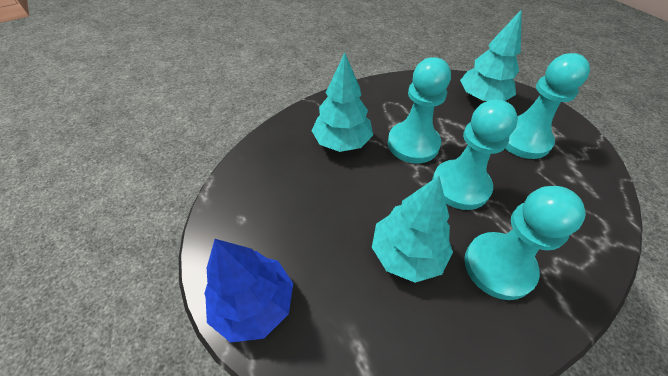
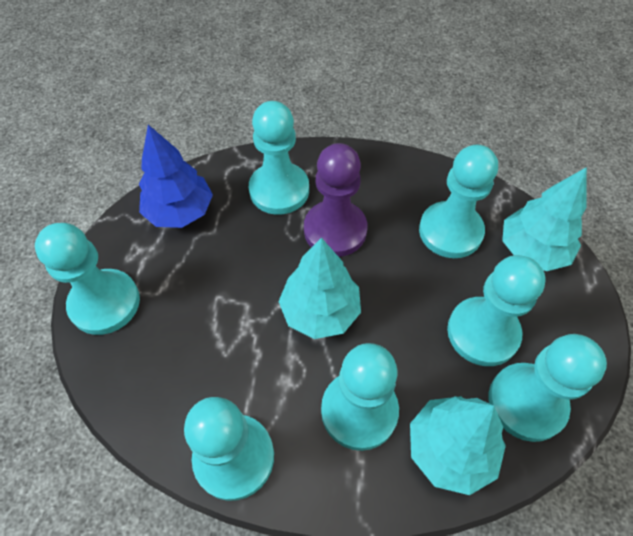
purple pawn: none = 0 -> [304,143,367,257] = 1
turquoise pawn: [388,57,451,164] [432,99,518,210] [464,186,586,300] [505,53,590,159] = 4 -> [35,223,140,335] [184,397,274,501] [249,101,309,215] [321,343,399,451] [419,145,498,258] [447,255,545,366] [489,334,607,442] = 7

